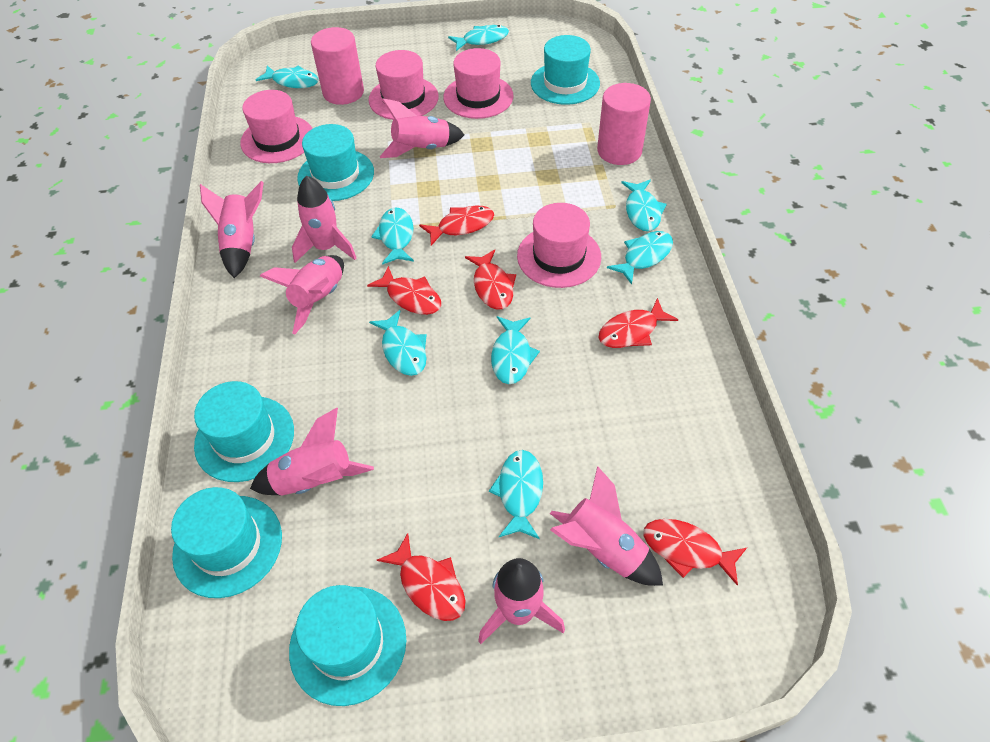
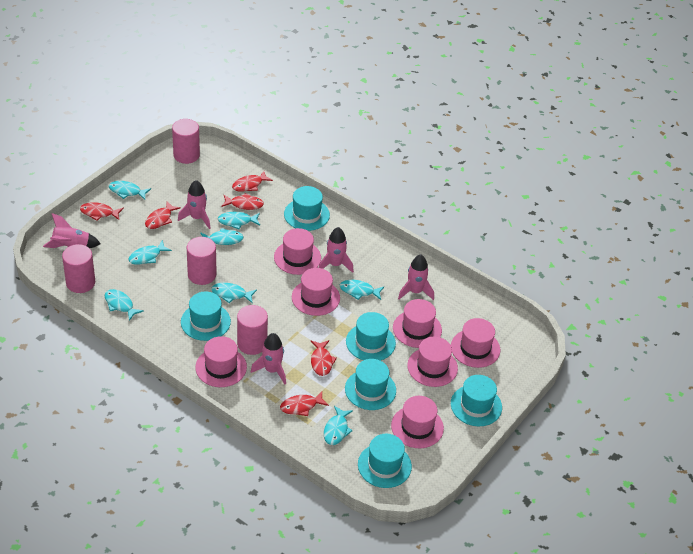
pink cylinder: [311,27,364,105] [597,83,651,165] = 2 -> [62,244,95,293] [172,119,200,164] [187,237,217,285] [237,305,268,355] = 4
pink hat: [240,90,313,163] [369,50,439,120] [443,48,513,119] [517,203,601,288] = 4 -> [195,336,247,387] [274,228,321,275] [292,268,340,316] [391,396,444,448] [393,299,442,348] [407,337,458,387] [451,318,500,368] = 7
pink rocket: [200,181,264,278] [250,408,374,495] [260,255,344,334] [292,176,357,263] [380,98,464,158] [478,558,565,644] [550,466,663,586] = 7 -> [43,213,101,248] [178,180,210,229] [251,333,286,384] [319,227,354,273] [398,254,434,300] = 5
turquoise hat: [171,487,282,598] [194,381,294,482] [289,585,406,706] [297,124,374,201] [531,35,600,105] = 5 -> [181,292,231,341] [284,186,330,231] [345,359,396,410] [346,312,396,361] [358,434,412,488] [451,375,502,426] = 6

